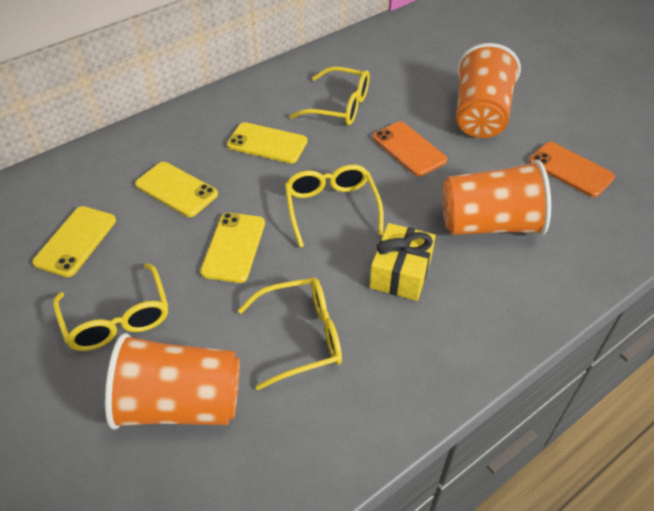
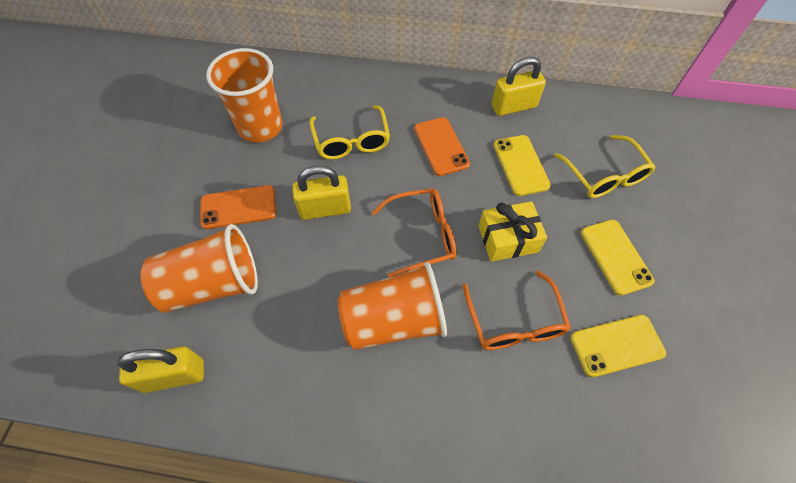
orange glasses: none = 0 -> [372,188,456,277] [463,271,571,350] = 2
yellow glasses: [53,264,168,351] [238,278,342,390] [285,165,384,248] [289,67,370,125] = 4 -> [310,105,390,159] [554,135,656,198] = 2
yellow padlock: none = 0 -> [118,346,204,393] [292,165,351,220] [492,57,546,116] = 3
yellow phone: [32,206,116,277] [135,162,218,217] [200,213,265,283] [227,122,307,163] = 4 -> [494,135,551,196] [571,315,666,377] [581,220,654,295] = 3

